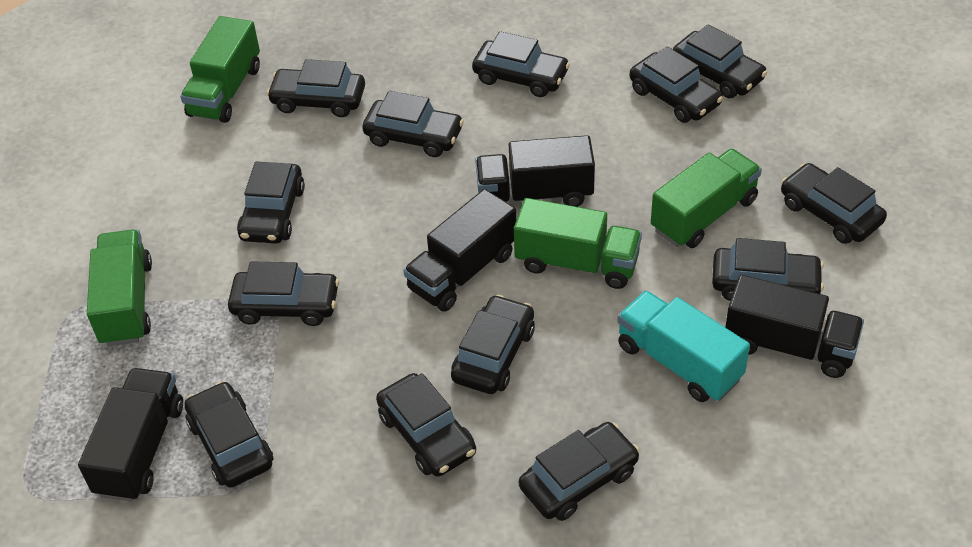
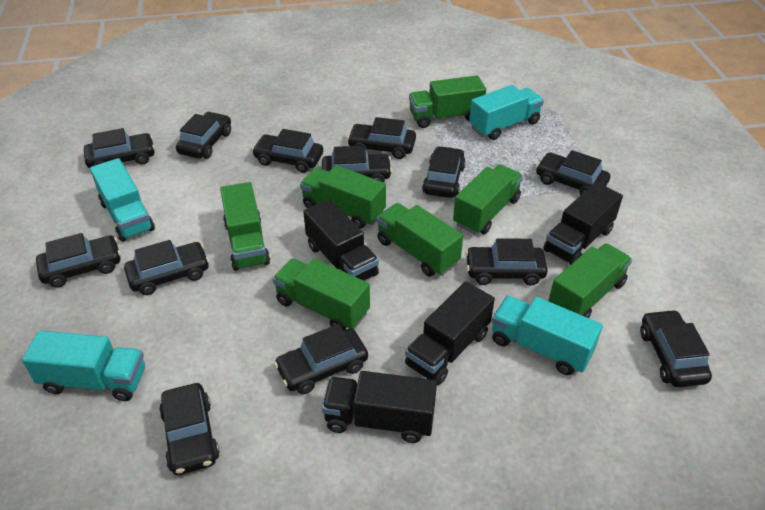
green truck: [87,229,152,346] [180,16,260,123] [514,198,642,289] [651,149,762,248] = 4 -> [220,182,270,271] [273,258,370,331] [300,165,386,229] [377,203,463,276] [409,76,486,128] [453,164,523,234] [549,243,632,318] = 7
turquoise truck: [617,290,750,402] = 1 -> [22,330,145,401] [90,158,155,242] [469,85,544,140] [492,296,603,375] = 4

